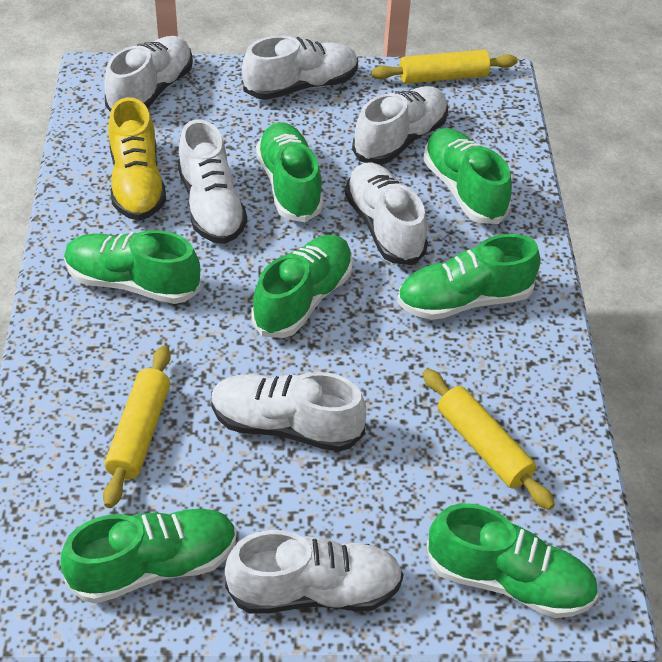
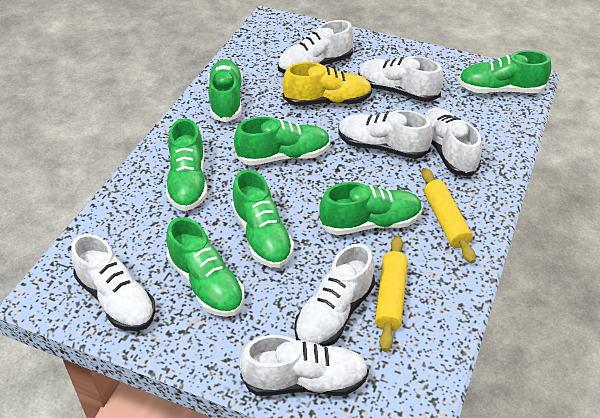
yellow rolling pin: [103,346,171,508] [371,50,518,84] [423,368,555,510] = 3 -> [375,236,408,352] [422,168,476,263] = 2

